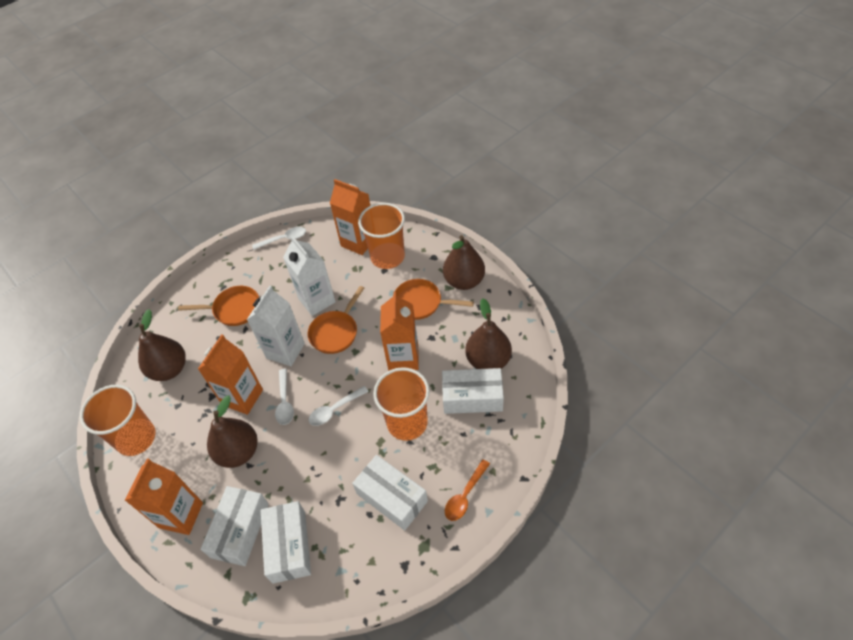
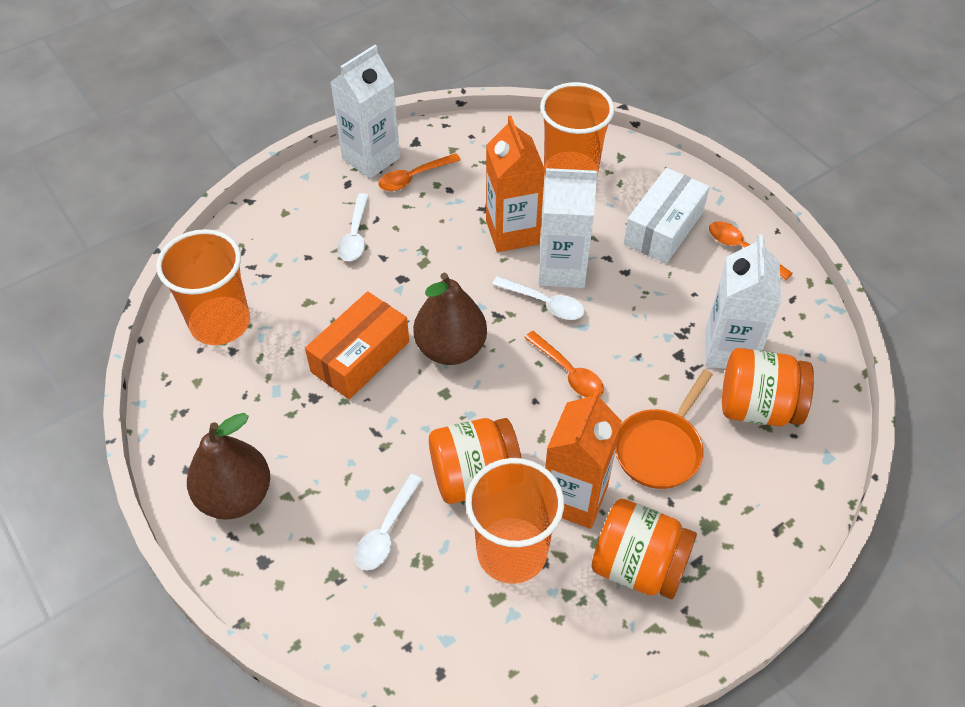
brown pear: [138,309,186,381] [207,395,258,468] [443,235,485,290] [465,298,512,369] = 4 -> [187,413,270,520] [413,273,487,365] = 2
orange box: none = 0 -> [305,291,409,399] = 1
orange carton: [125,458,203,535] [198,334,263,415] [330,179,370,255] [380,292,419,371] = 4 -> [486,116,545,252] [545,389,622,529] = 2
orange jar: none = 0 -> [429,418,521,504] [592,499,697,599] [722,348,814,426] = 3
orange pan: [178,286,259,326] [308,286,364,354] [393,279,474,320] = 3 -> [615,369,713,489] = 1
orange spoon: [445,459,490,521] = 1 -> [378,153,461,191] [524,331,604,398] [709,221,793,280] = 3
white box: [201,486,269,566] [261,501,311,584] [352,455,428,531] [442,368,504,414] = 4 -> [624,168,710,264] = 1
white carton: [247,286,305,366] [283,236,336,316] = 2 -> [330,45,400,179] [539,168,597,288] [705,234,782,369] = 3

